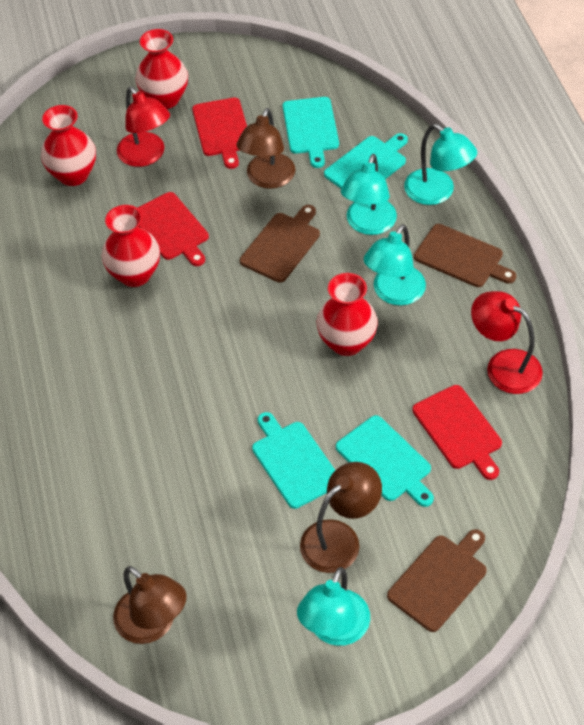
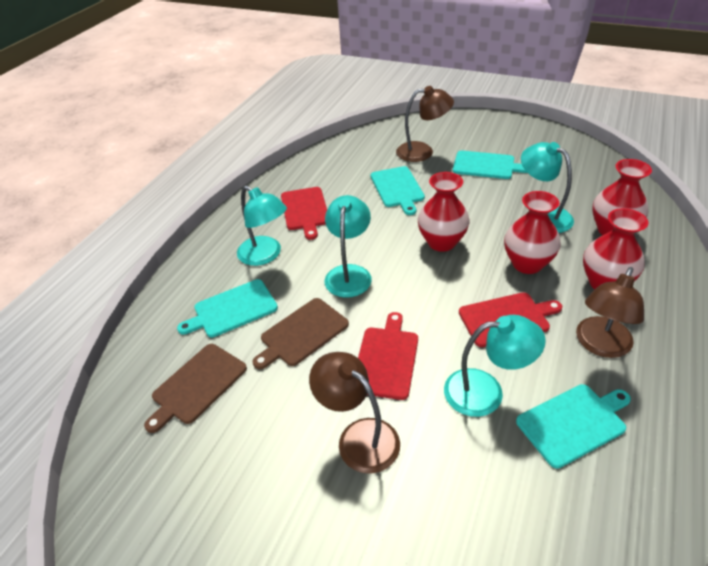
brown cutting board: [240,205,320,282] [387,529,487,632] [414,224,516,287] = 3 -> [144,344,247,433] [253,298,349,369] = 2
red lamp: [117,87,170,167] [471,291,543,394] = 2 -> none = 0

